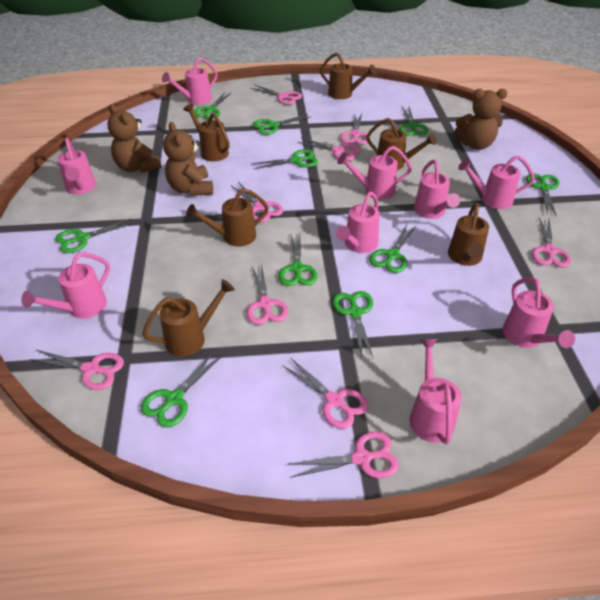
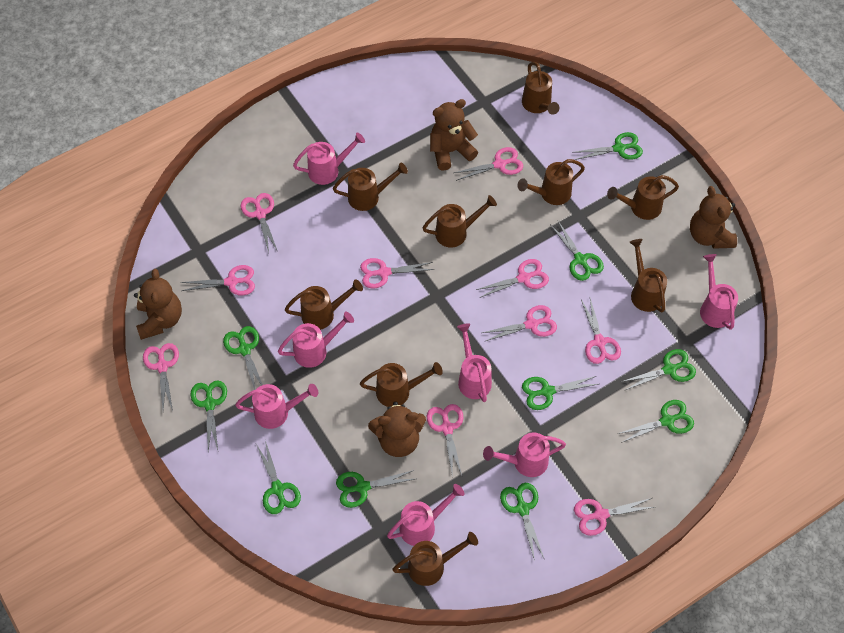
brown teddy bear: [108,104,162,173] [163,122,213,196] [454,89,507,150] = 3 -> [134,269,182,340] [368,402,426,457] [430,99,478,171] [690,186,737,249] = 4
brown watering can: [142,279,235,356] [183,104,230,161] [186,188,269,246] [320,53,376,99] [366,118,437,170] [448,202,489,266] = 6 -> [285,279,363,330] [333,163,408,211] [360,362,443,407] [392,532,478,586] [423,195,497,247] [517,159,585,205] [522,62,559,115] [607,175,679,220] [630,239,667,312] = 9
pink scissors: [30,350,124,390] [232,182,283,222] [247,263,288,325] [250,85,302,105] [282,358,369,429] [287,431,399,478] [298,138,360,161] [340,114,368,145] [532,217,571,268] = 9 -> [143,343,179,411] [180,265,255,295] [241,193,277,252] [360,258,435,288] [427,404,463,478] [454,147,523,181] [476,259,549,298] [482,305,557,342] [574,498,654,536] [581,298,621,364] = 10
pink watering can: [21,253,110,318] [58,137,96,194] [162,57,217,105] [336,192,380,253] [338,146,412,200] [409,339,462,445] [414,160,460,219] [458,156,535,209] [503,277,575,348] = 9 -> [235,384,318,429] [278,311,354,368] [293,132,365,185] [387,484,464,546] [457,324,492,402] [483,432,566,477] [700,254,738,330] = 7

